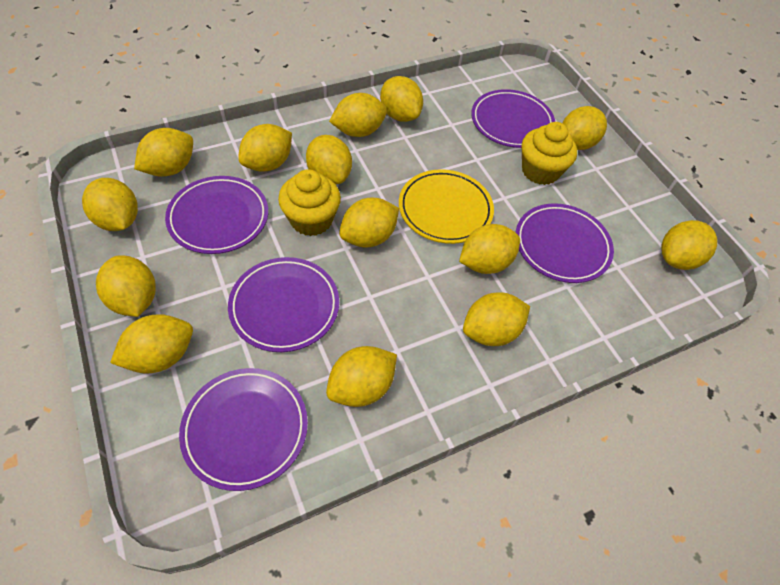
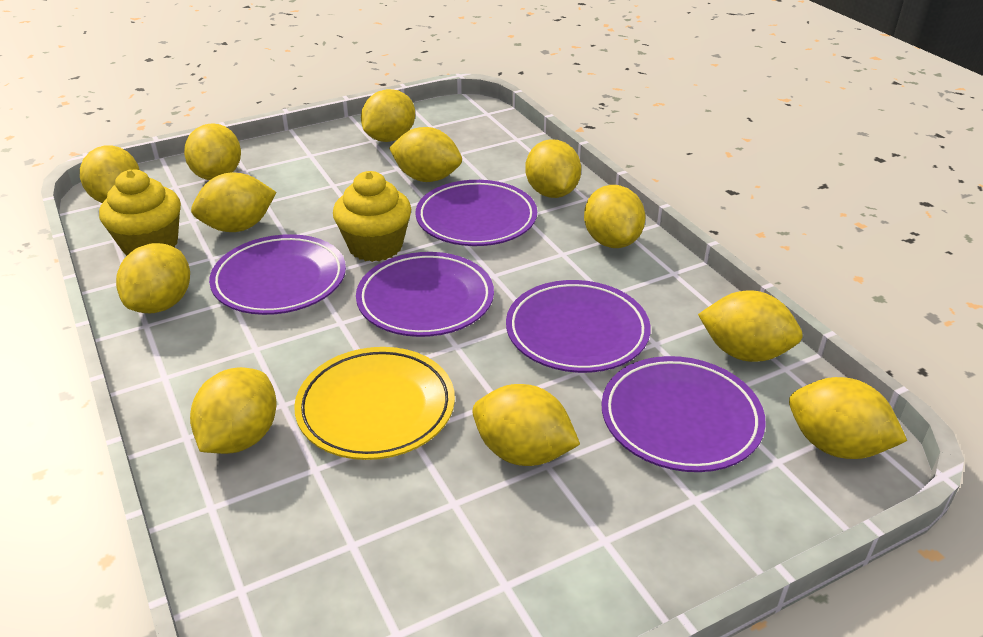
yellow lemon: [82,178,138,231] [96,255,156,317] [110,314,193,373] [134,128,193,177] [238,124,292,172] [306,135,352,184] [326,346,397,407] [329,93,387,137] [339,198,399,248] [380,76,423,122] [459,224,520,274] [463,292,530,346] [563,106,607,150] [661,220,717,270] = 14 -> [80,146,140,203] [116,243,190,313] [184,123,241,180] [190,367,277,454] [191,173,276,232] [361,89,415,142] [389,127,462,182] [472,384,580,466] [525,139,581,198] [584,185,645,248] [698,291,803,362] [789,377,907,459] = 12

